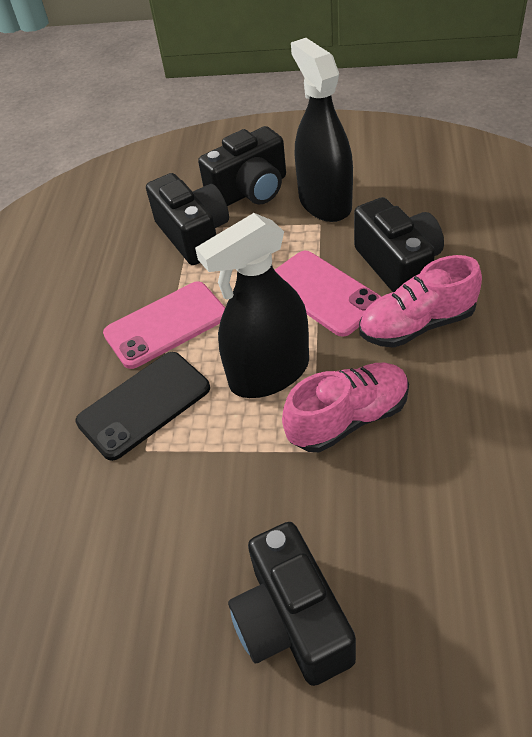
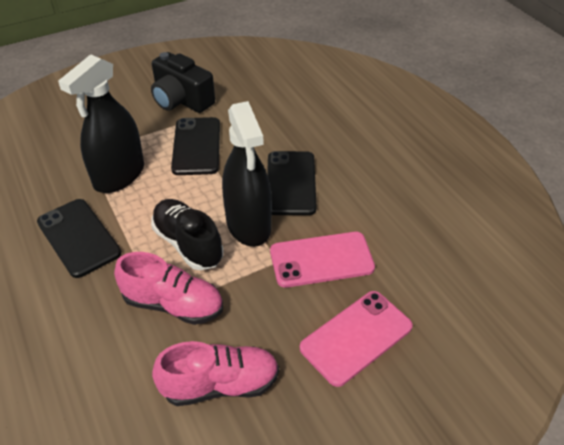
black camera: [146,173,229,265] [198,126,286,206] [228,522,356,686] [354,197,444,292] = 4 -> [151,52,215,113] = 1
black phone: [76,352,210,461] = 1 -> [37,199,121,278] [171,117,220,175] [267,151,316,215] = 3
black shoe: none = 0 -> [151,199,223,270] = 1

